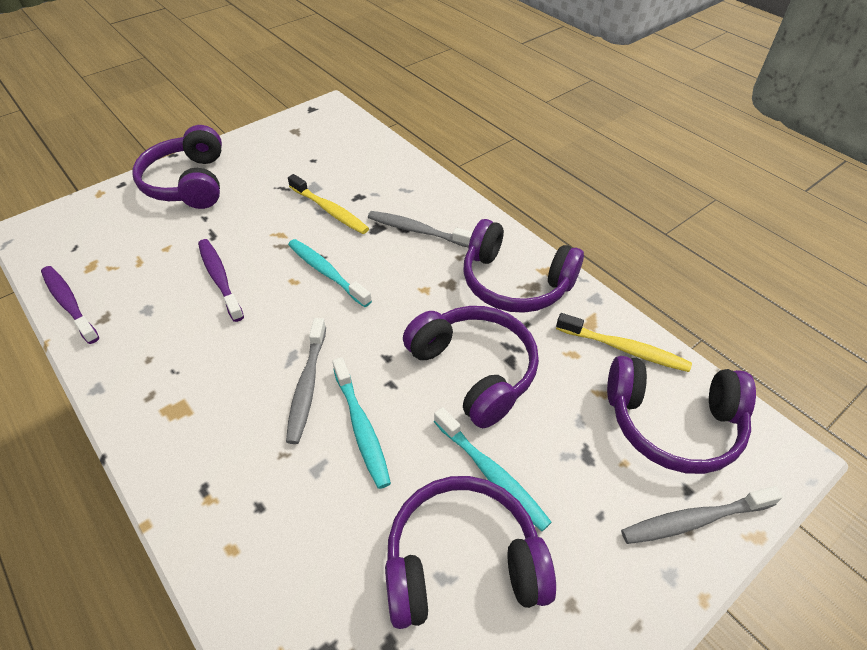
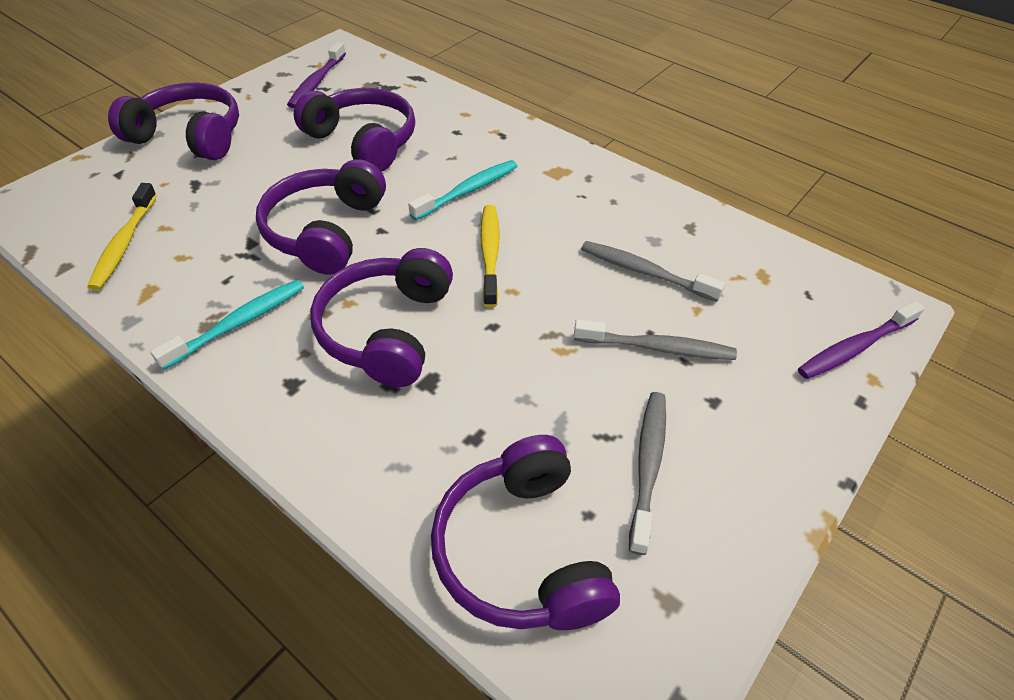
turquoise toothbrush: [288,239,372,307] [332,357,391,489] [434,407,552,531] = 3 -> [150,280,304,370] [408,160,517,220] = 2

